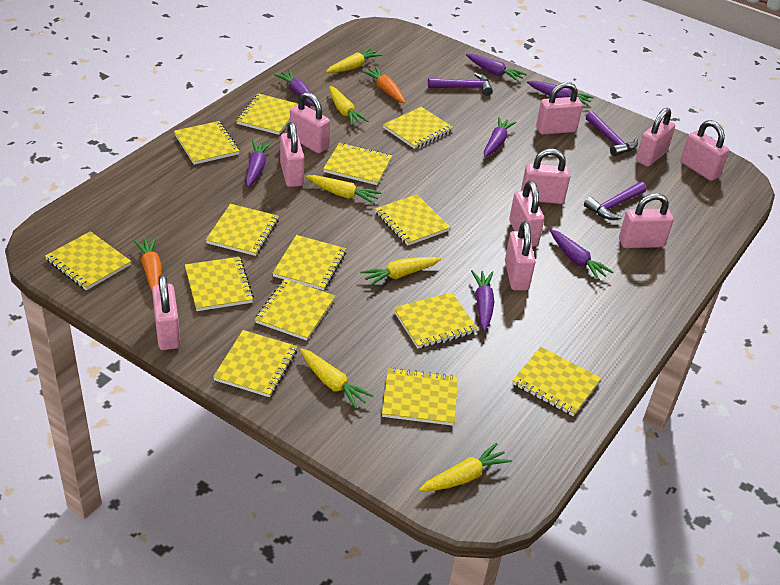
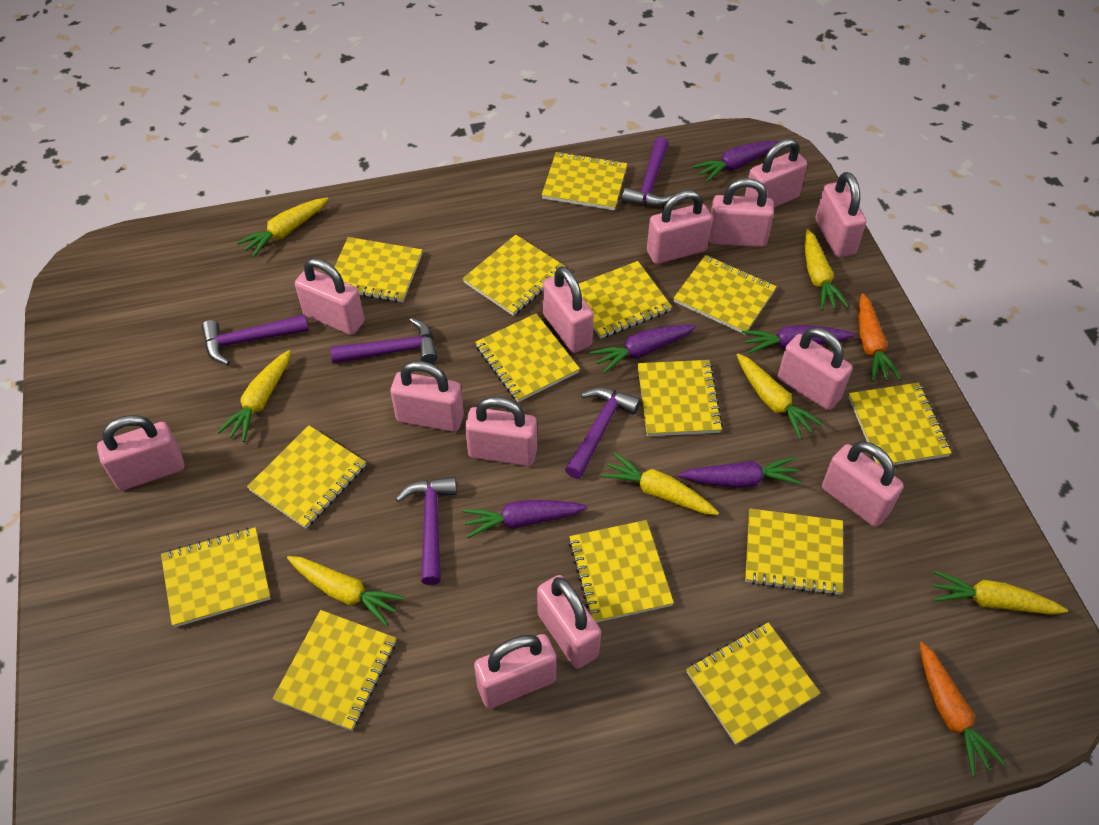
pink padlock: [152,275,180,350] [280,122,304,187] [290,92,330,153] [505,221,536,291] [509,181,544,247] [521,149,571,204] [536,82,583,135] [619,193,674,248] [636,108,675,167] [681,120,729,181] = 10 -> [97,415,184,491] [295,258,364,335] [391,361,464,432] [465,397,537,466] [474,634,556,708] [537,575,601,669] [543,266,594,353] [647,190,712,264] [709,178,774,247] [745,138,807,208] [778,327,853,410] [815,172,866,258] [822,441,904,527] = 13
purple carrot: [246,140,272,187] [274,70,315,107] [466,54,527,82] [471,270,494,331] [484,117,516,157] [527,81,593,106] [550,229,613,280] = 7 -> [462,500,588,539] [590,325,696,374] [678,457,802,488] [692,141,779,183] [742,325,855,354] = 5
purple hammer: [428,73,493,96] [584,182,646,220] [586,111,638,156] = 3 -> [202,314,309,365] [330,318,438,364] [396,476,457,585] [565,387,641,479] [622,137,673,207] = 5
yellow carrot: [300,348,374,409] [306,175,382,204] [326,48,383,73] [329,86,368,126] [360,257,441,286] [419,443,512,491] = 6 -> [217,350,291,442] [237,197,328,258] [287,556,404,626] [601,452,719,515] [737,353,823,439] [805,229,849,310] [933,570,1068,615] = 7

